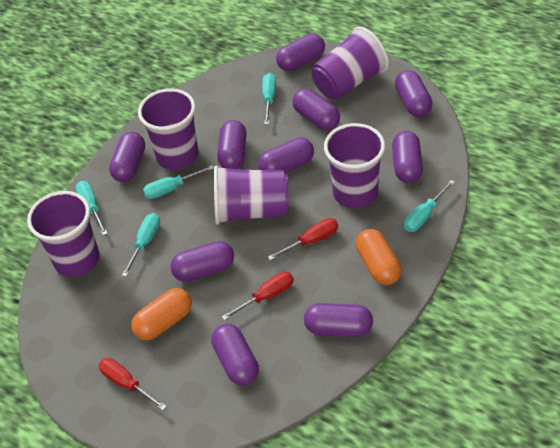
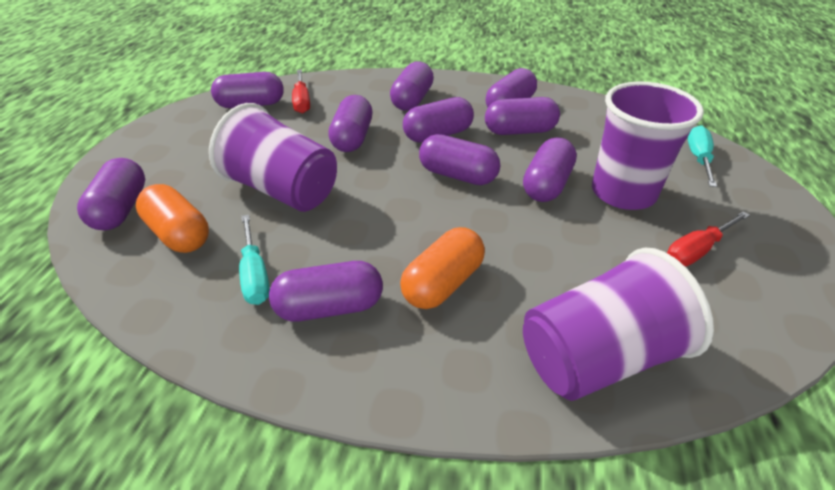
purple cup: [27,191,99,277] [138,89,199,170] [214,165,289,225] [311,26,389,100] [324,123,385,208] = 5 -> [209,103,337,212] [523,248,714,401] [592,81,704,210] = 3
red screwdriver: [99,358,167,410] [222,272,294,321] [268,218,338,261] = 3 -> [292,69,310,114] [667,211,750,267] = 2
turquoise screwdriver: [76,181,108,236] [122,213,160,277] [143,165,214,199] [262,73,276,125] [404,180,455,232] = 5 -> [239,214,270,305] [688,125,717,187] = 2

